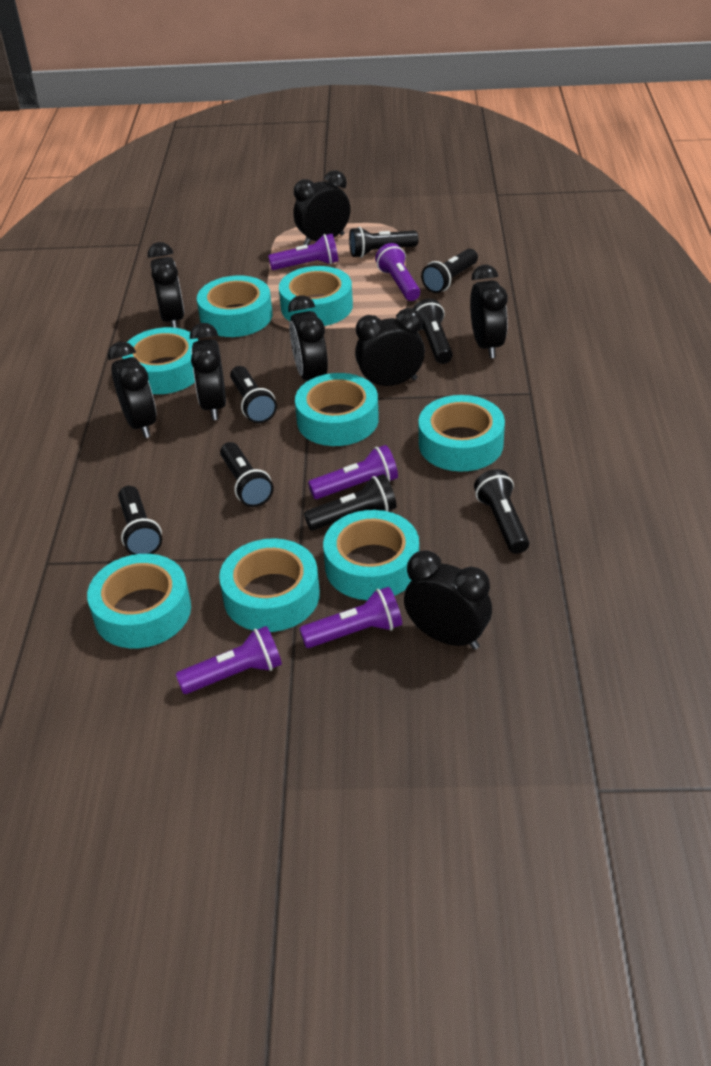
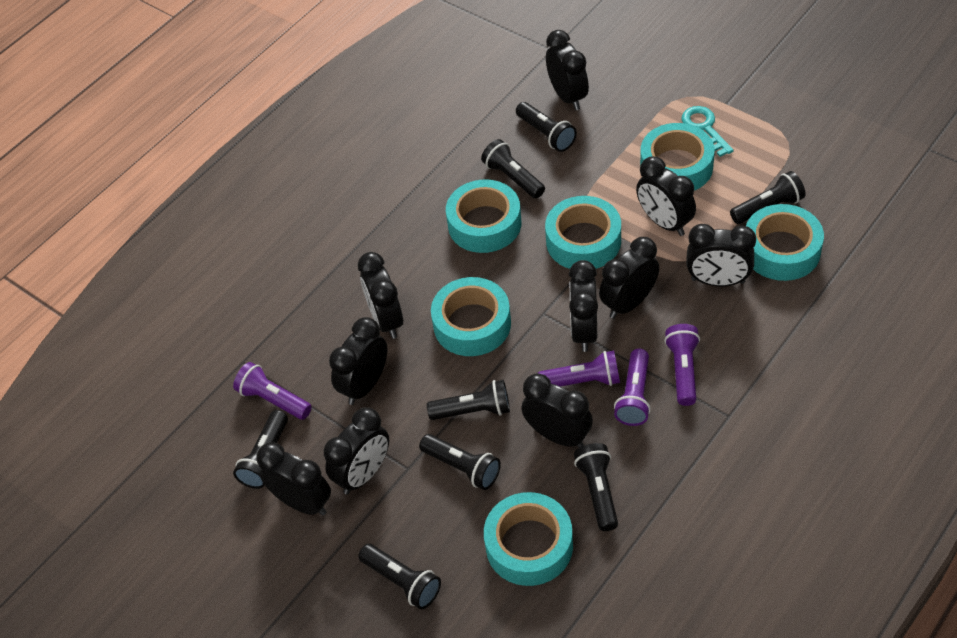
black clock: [108,342,157,438] [148,242,184,328] [190,323,226,420] [288,295,328,381] [293,170,351,246] [355,308,425,386] [404,550,492,650] [470,265,508,358] = 8 -> [256,442,331,516] [324,407,389,494] [329,317,387,405] [358,252,403,339] [521,373,593,448] [546,30,589,110] [569,260,598,352] [599,237,659,319] [636,156,696,236] [686,224,756,286] = 10
purple flashlight: [176,626,282,694] [268,234,339,270] [299,587,402,648] [308,445,398,499] [375,243,420,301] = 5 -> [233,362,312,420] [538,351,620,387] [614,349,651,426] [664,324,700,406] = 4
turquoise key: none = 0 -> [681,106,734,157] = 1
turquoise tape: [87,554,191,648] [122,327,198,394] [197,275,273,337] [219,538,320,632] [279,266,353,326] [295,373,379,446] [323,510,419,600] [419,395,505,472] = 8 -> [431,277,511,356] [446,179,521,253] [484,492,573,586] [545,196,621,269] [640,123,715,191] [746,204,824,281] = 6

